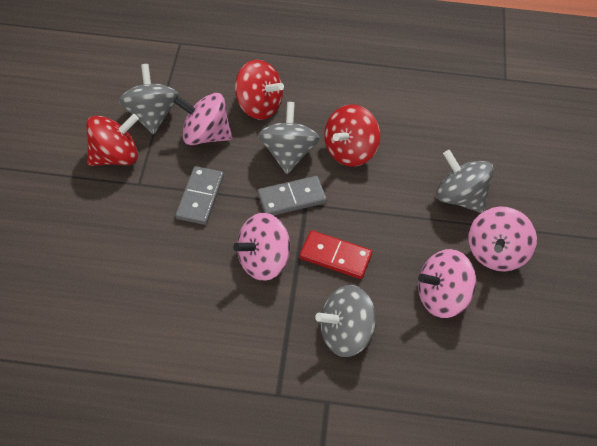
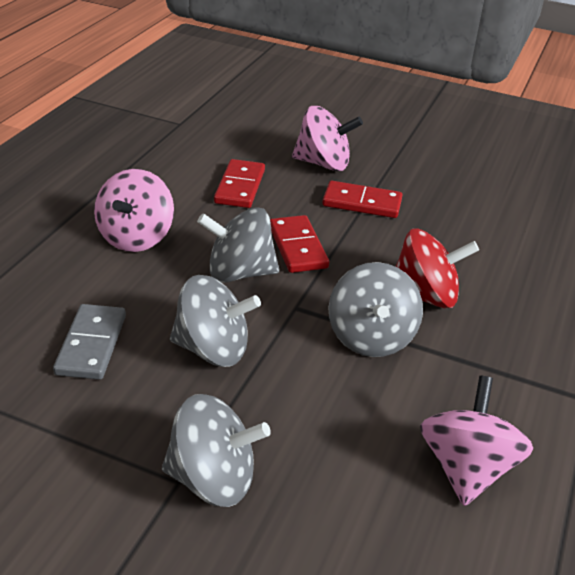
grey domino: [176,166,224,225] [258,176,327,215] = 2 -> [53,304,126,380] = 1
pink spinning top: [174,93,232,145] [233,213,290,281] [418,249,476,318] [468,206,537,271] = 4 -> [94,169,174,252] [292,106,363,171] [420,376,533,506] = 3
red domino: [300,230,372,279] = 1 -> [214,159,265,208] [270,215,329,273] [322,181,402,218] = 3
red spinning top: [86,114,139,166] [235,60,284,120] [324,104,380,166] = 3 -> [396,229,479,308] = 1

